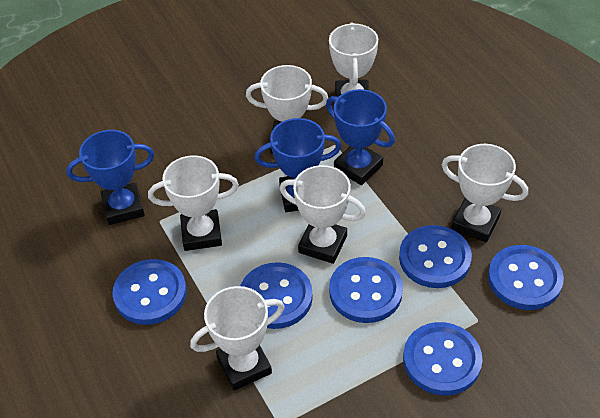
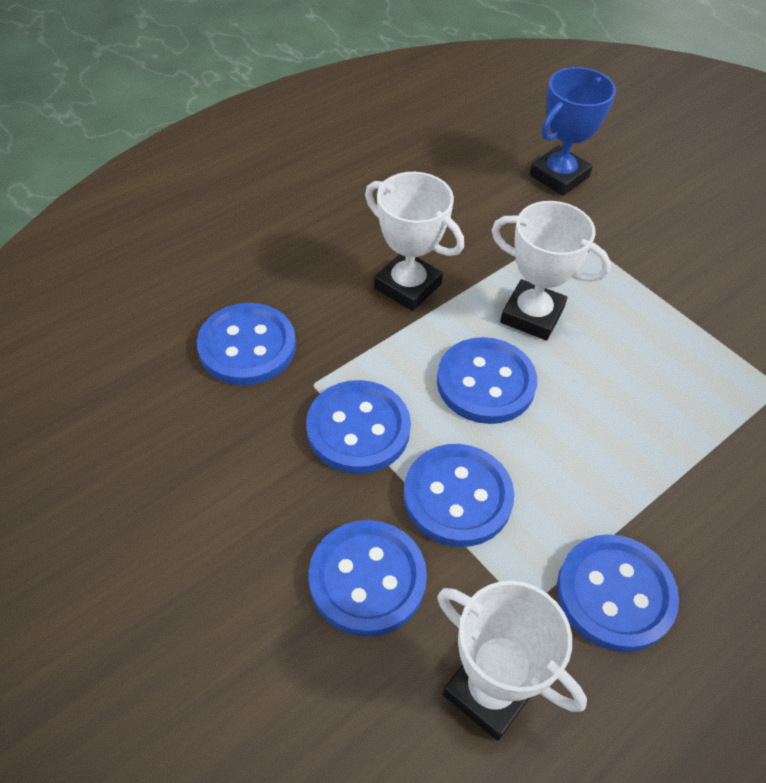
blue trophy: [66,130,154,225] [255,118,341,212] [326,89,395,185] = 3 -> [530,67,616,196] = 1
white trophy: [148,155,239,251] [190,286,285,391] [246,65,328,154] [280,165,366,264] [329,22,378,97] [441,144,528,242] = 6 -> [365,172,464,311] [437,581,587,741] [491,201,611,341] = 3

